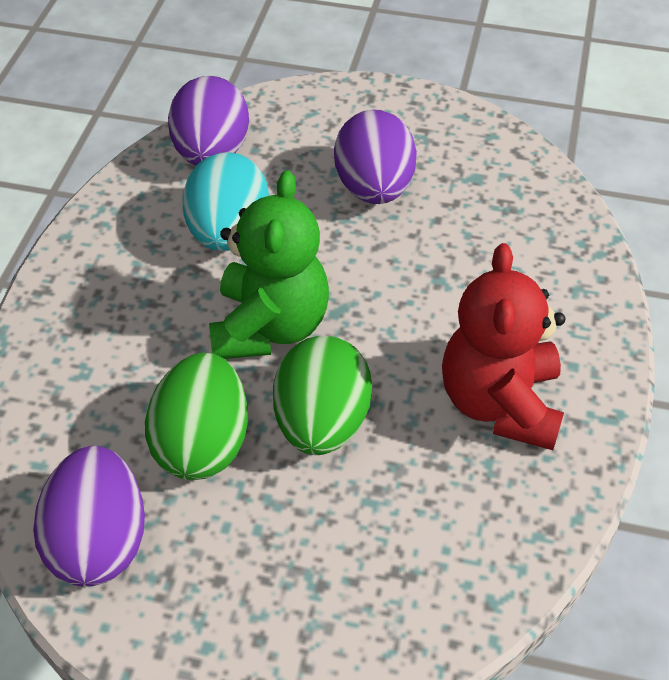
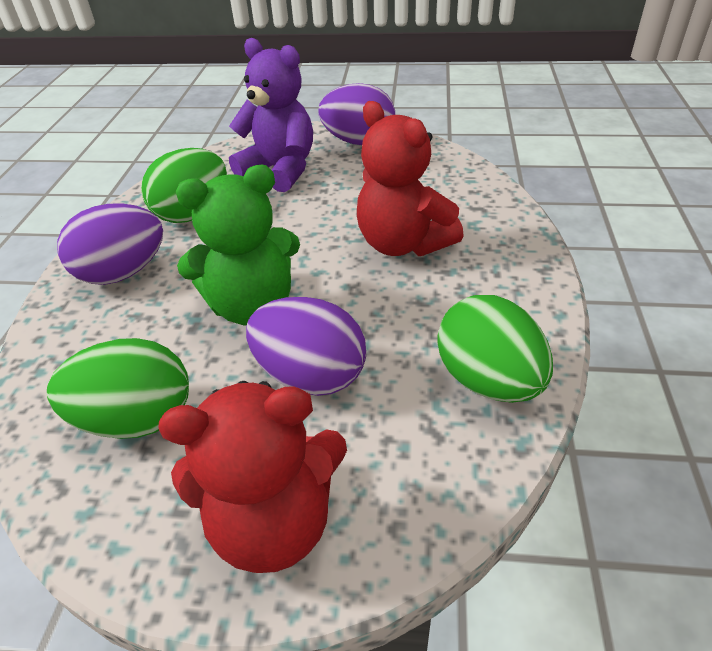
green egg: [145,353,248,480] [273,336,372,455] = 2 -> [47,338,189,439] [141,148,227,223] [437,295,553,403] = 3
purple teddy bear: none = 0 -> [229,38,313,192] = 1
red teddy bear: [442,243,565,450] = 1 -> [158,381,347,573] [357,101,464,256] = 2
turquoise egg: [183,152,269,251] = 1 -> none = 0

